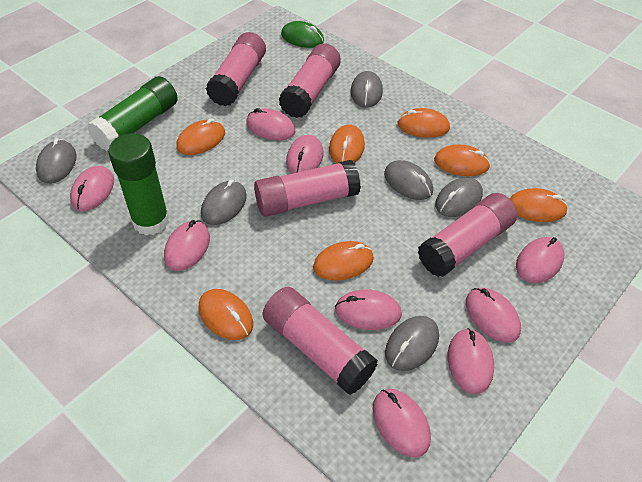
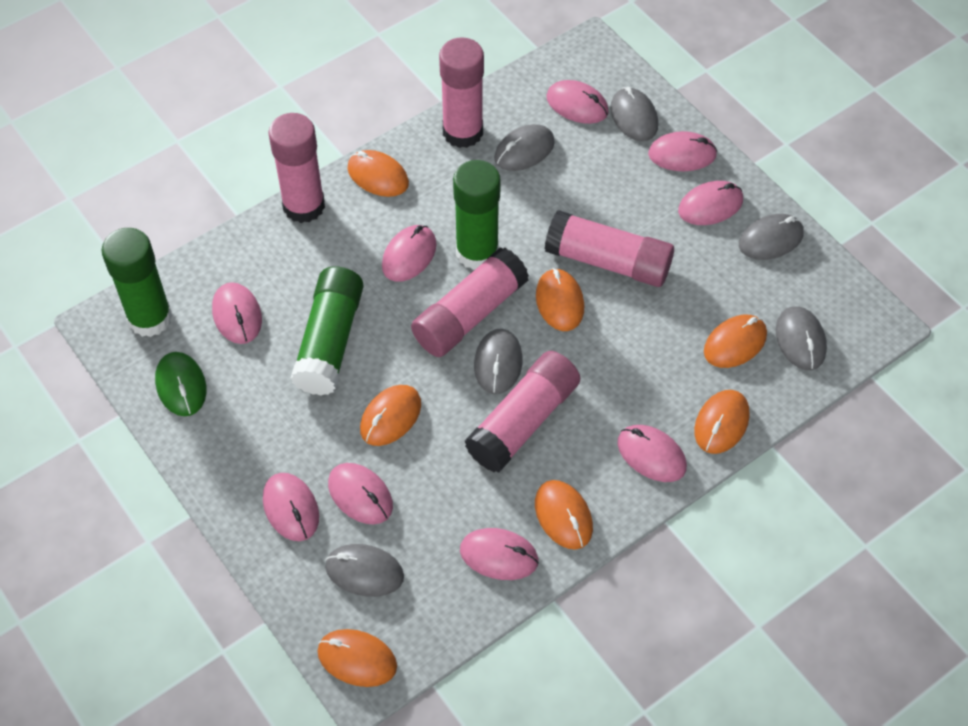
green glue stick: [87,76,178,151] [108,133,170,235] = 2 -> [101,228,172,337] [290,266,364,395] [453,160,501,270] = 3

